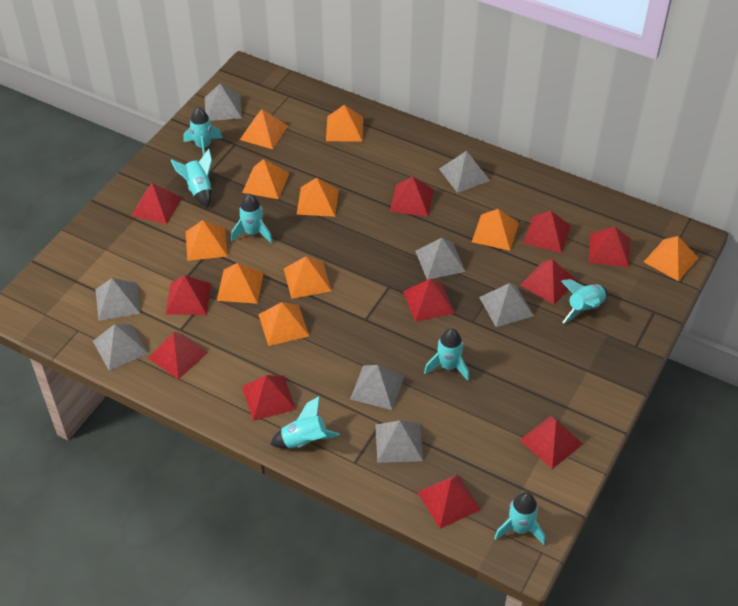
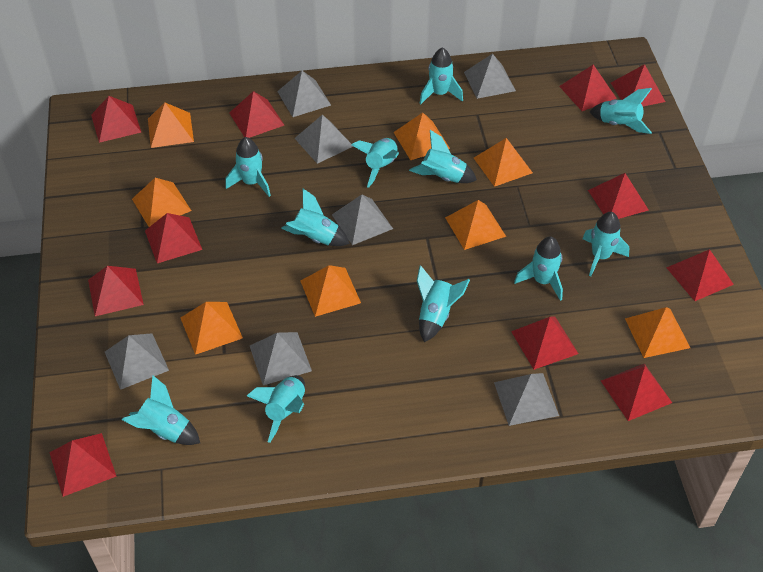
grey pyramid: [93,324,148,370] [95,278,140,321] [205,84,242,121] [350,365,404,410] [375,421,423,463] [415,238,466,280] [439,151,490,193] [479,283,534,327] = 8 -> [105,333,169,390] [250,332,312,385] [277,71,331,117] [295,115,354,164] [332,195,393,245] [464,54,516,99] [494,373,559,426] = 7
orange pyramid: [186,220,228,261] [217,263,263,304] [240,109,288,149] [242,159,289,199] [258,302,309,346] [284,256,331,299] [297,178,339,217] [326,105,363,142] [472,209,519,251] [644,236,699,281] = 10 -> [132,178,191,227] [148,103,194,148] [181,302,243,355] [300,265,361,317] [394,113,450,160] [445,200,506,250] [474,138,533,187] [625,307,690,358] = 8
turquoise rocket: [171,149,212,207] [184,107,222,156] [231,194,273,243] [270,396,340,449] [424,328,470,381] [494,492,545,545] [561,279,608,324] = 7 -> [122,375,200,445] [225,137,271,197] [247,375,305,443] [281,189,350,246] [352,138,399,188] [409,130,477,183] [417,265,470,342] [420,47,463,104] [514,236,563,301] [582,212,629,276] [590,88,652,134] = 11

